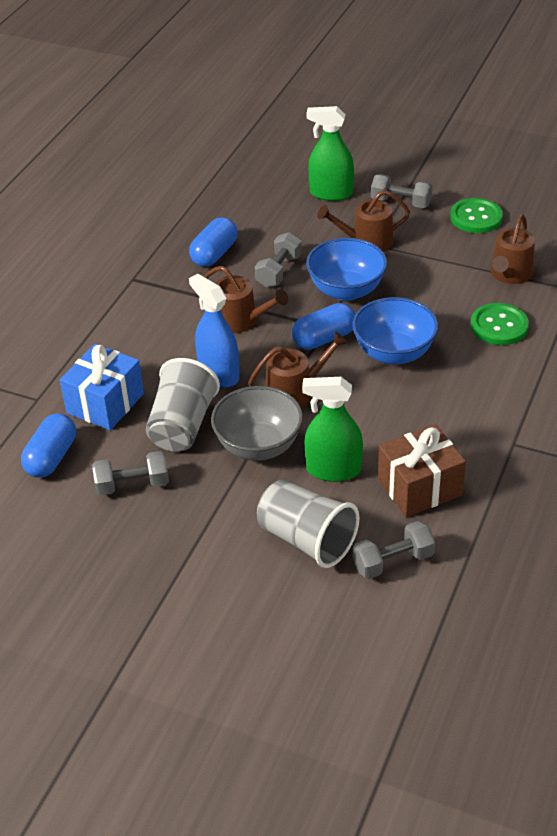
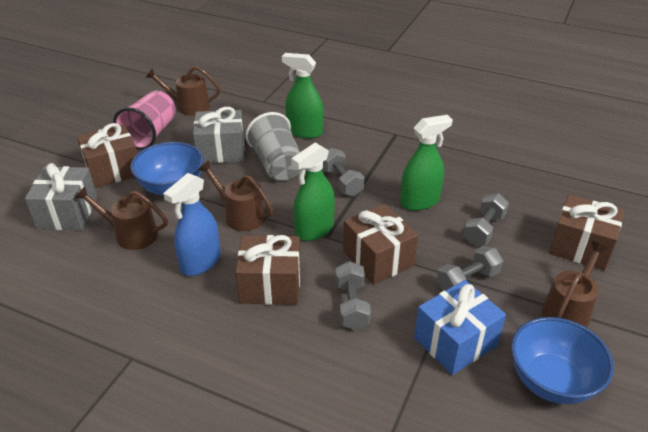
blue capsule: [21,413,76,477] [189,217,238,267] [292,303,355,350] = 3 -> none = 0
brown gift: [378,424,466,517] = 1 -> [77,123,137,188] [235,235,301,305] [343,204,418,285] [549,195,624,271] = 4
green button: [450,198,503,233] [471,303,529,345] = 2 -> none = 0
green spray bottle: [302,377,363,482] [307,106,354,201] = 2 -> [282,53,324,139] [291,142,335,241] [400,115,453,211] = 3
grey bowl: [211,386,303,461] = 1 -> none = 0
grey cup: [146,358,220,451] [257,480,359,568] = 2 -> [246,112,300,181] = 1
grey gift: none = 0 -> [25,163,97,230] [193,107,245,163] = 2
pink cup: none = 0 -> [113,91,176,150] = 1

